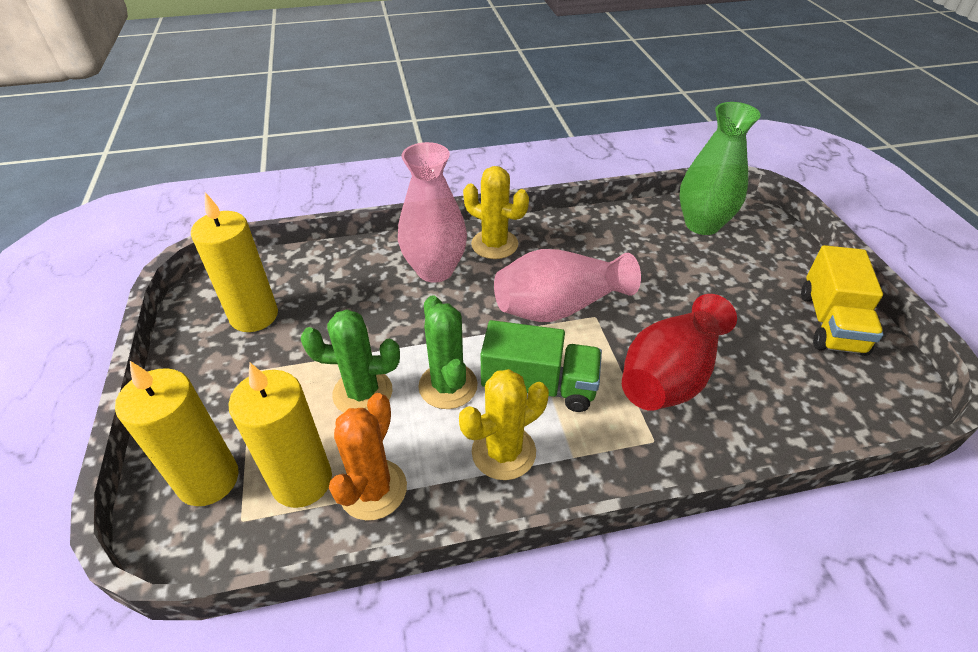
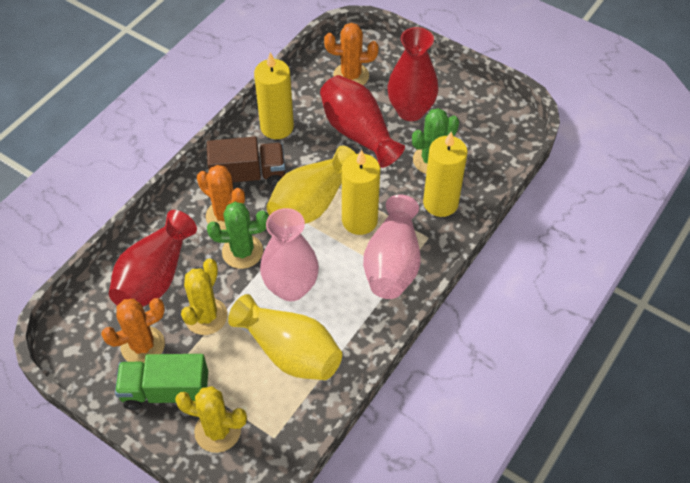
brown truck: none = 0 -> [207,137,285,186] = 1
green vase: [680,102,761,235] = 1 -> none = 0
orange cactus: [329,393,407,521] = 1 -> [101,298,165,363] [197,165,245,230] [324,23,379,85] = 3
red vase: [622,294,737,411] = 1 -> [109,210,197,307] [320,75,405,168] [387,27,438,121] = 3
yellow truck: [801,245,884,356] = 1 -> none = 0
yellow vase: none = 0 -> [228,294,342,380] [267,146,356,224] = 2

